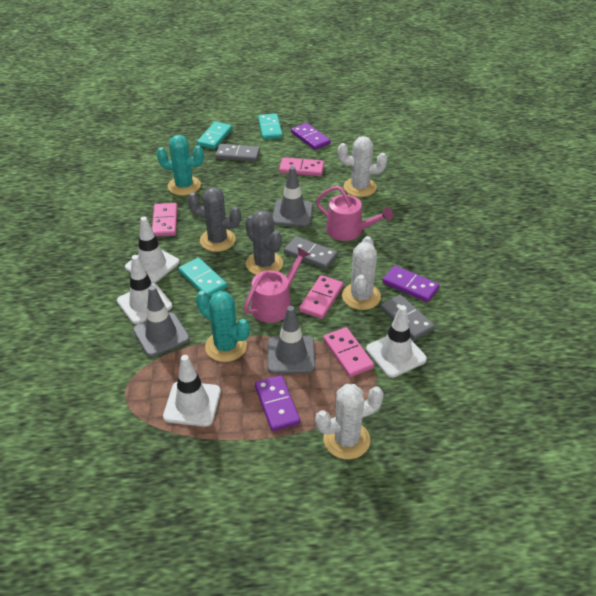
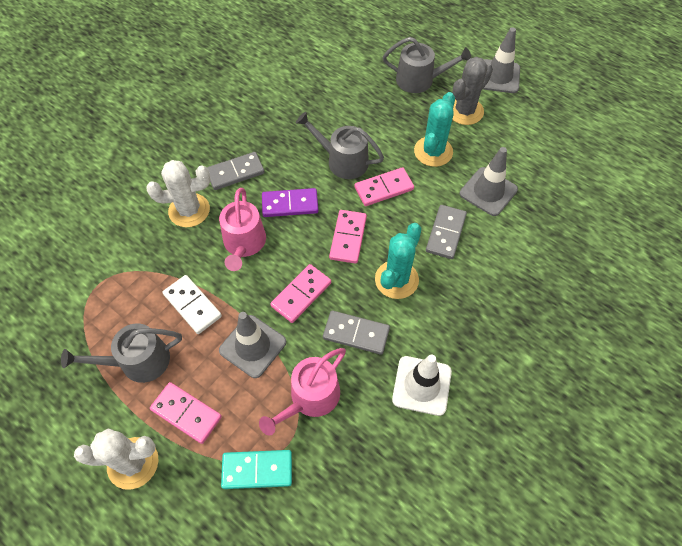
grey cactus: [188,187,241,252] [245,210,283,275] = 2 -> [452,57,493,125] = 1
grey watering can: none = 0 -> [61,323,182,383] [296,112,384,179] [383,37,471,93] = 3
purple domino: [255,375,300,431] [291,123,331,150] [383,265,440,302] = 3 -> [262,188,319,217] = 1
turquoise domino: [178,257,227,297] [197,122,232,149] [258,114,283,140] = 3 -> [221,450,292,489] = 1
white cactus: [315,384,384,459] [338,136,387,197] [342,236,381,310] = 3 -> [74,429,159,490] [146,160,211,227] = 2
white domino: none = 0 -> [162,275,222,334] = 1
white traffic cone: [117,255,172,324] [125,217,180,283] [163,355,221,427] [366,305,427,378] = 4 -> [392,354,452,416] = 1

